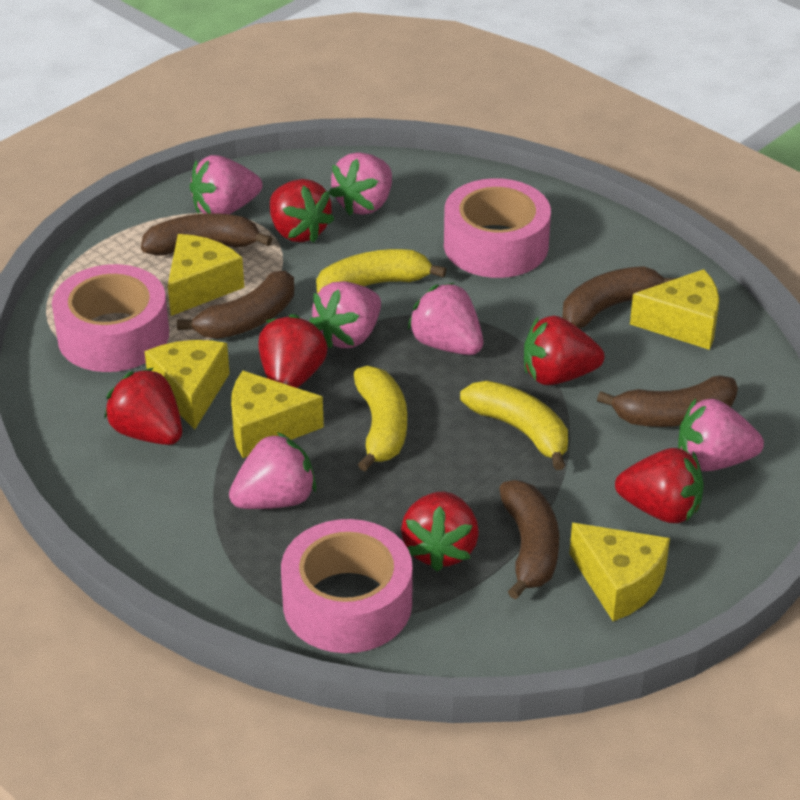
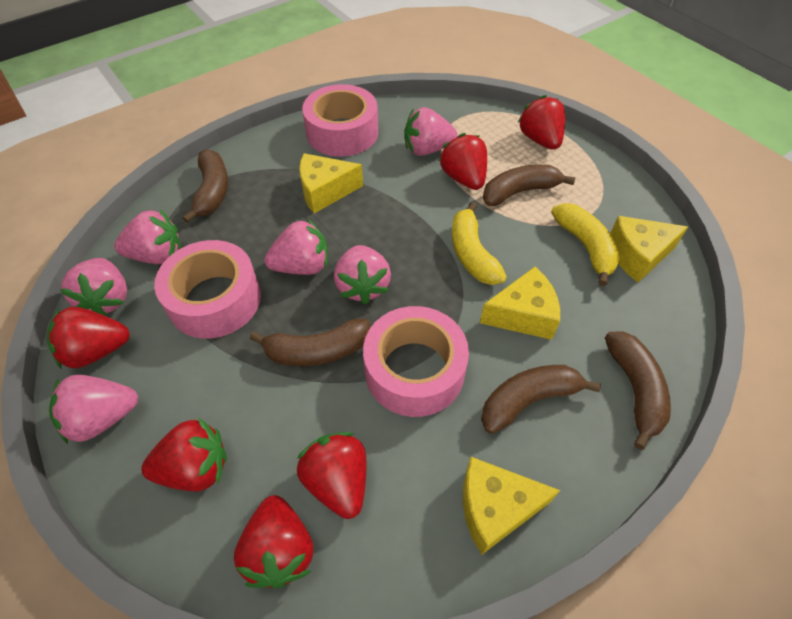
yellow banana: [316,249,446,294] [354,366,407,471] [460,381,568,470] = 3 -> [452,201,507,285] [551,203,620,286] = 2
yellow cheese: [145,340,230,430] [168,234,244,316] [231,371,324,458] [569,523,670,621] [630,269,719,350] = 5 -> [299,153,363,213] [463,457,560,555] [480,267,560,340] [610,216,688,283] = 4

